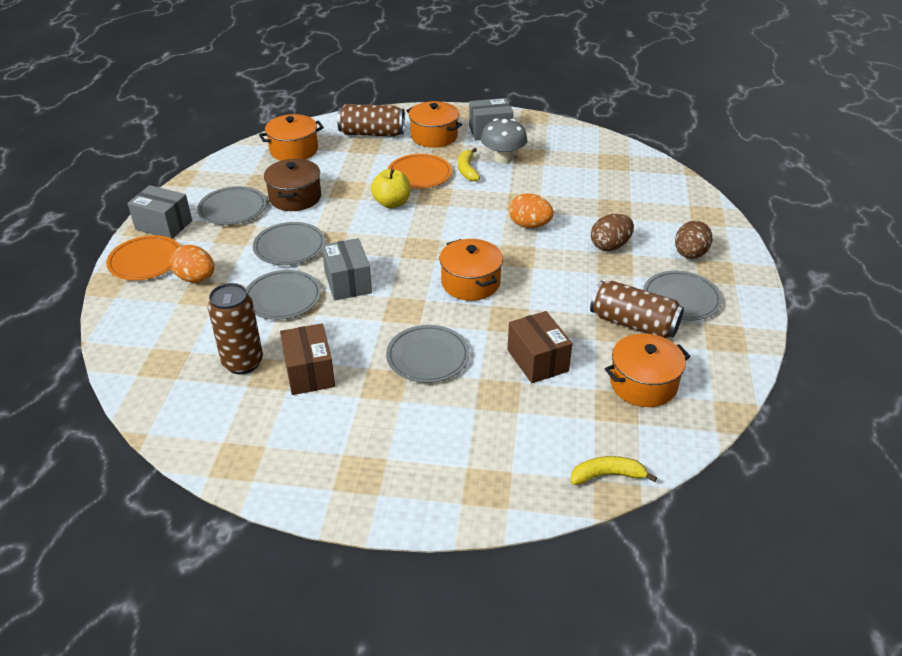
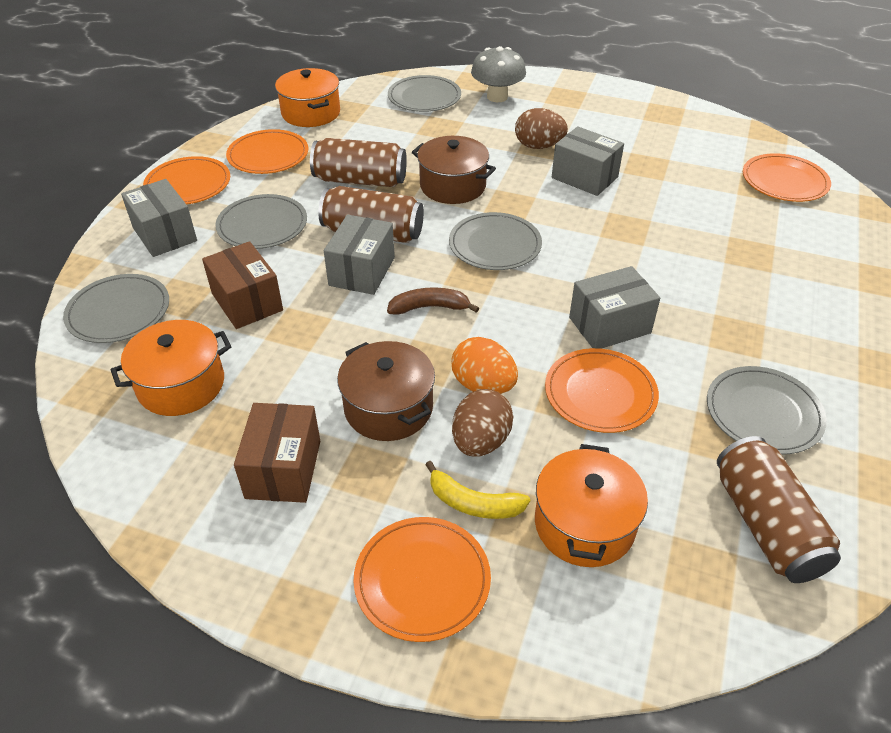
brown banana: none = 0 -> [387,287,479,315] = 1
brown pot: [264,159,321,211] = 1 -> [337,341,435,441] [412,136,496,204] = 2
grey box: [127,185,192,239] [322,238,372,300] [469,98,513,140] = 3 -> [121,179,197,257] [324,215,395,295] [552,126,624,196] [569,266,660,349] = 4
orange egg: [170,245,214,282] [509,193,554,228] = 2 -> [451,337,518,394] = 1
orange plate: [106,235,181,280] [388,154,452,189] = 2 -> [143,156,230,205] [226,129,308,174] [353,517,491,642] [545,348,659,433] [743,153,831,202] = 5
orange pot: [259,114,324,161] [407,101,462,148] [439,239,503,301] [605,333,690,407] = 4 -> [111,320,231,416] [275,68,340,127] [535,444,648,567] = 3
yellow apple: [371,169,410,208] = 1 -> none = 0
yellow banana: [458,148,480,181] [571,456,657,485] = 2 -> [425,461,530,519] = 1

